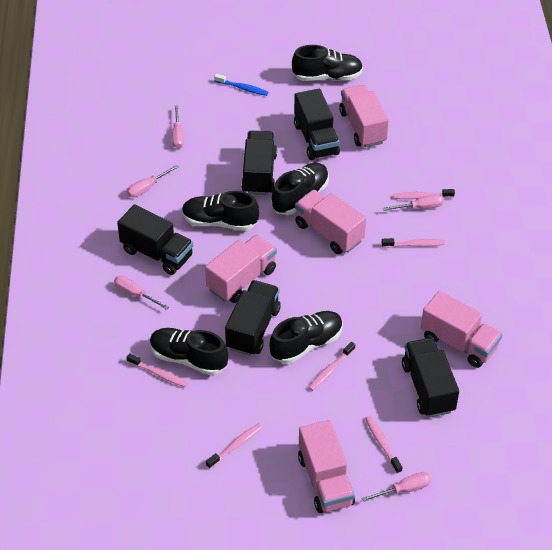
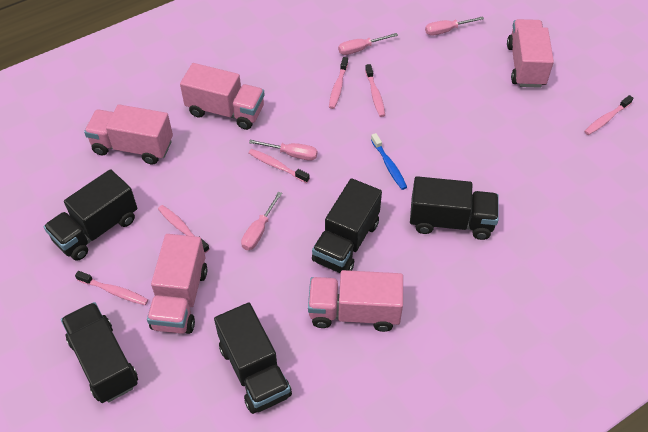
black shoe: [150,328,228,375] [182,191,259,231] [270,311,343,364] [271,163,329,215] [292,45,363,81] = 5 -> none = 0
pink screwdriver: [114,276,169,310] [127,165,179,197] [172,105,184,149] [362,472,431,502] [383,194,444,211] = 5 -> [241,192,282,250] [249,140,318,161] [338,33,398,55] [425,16,484,36] = 4

